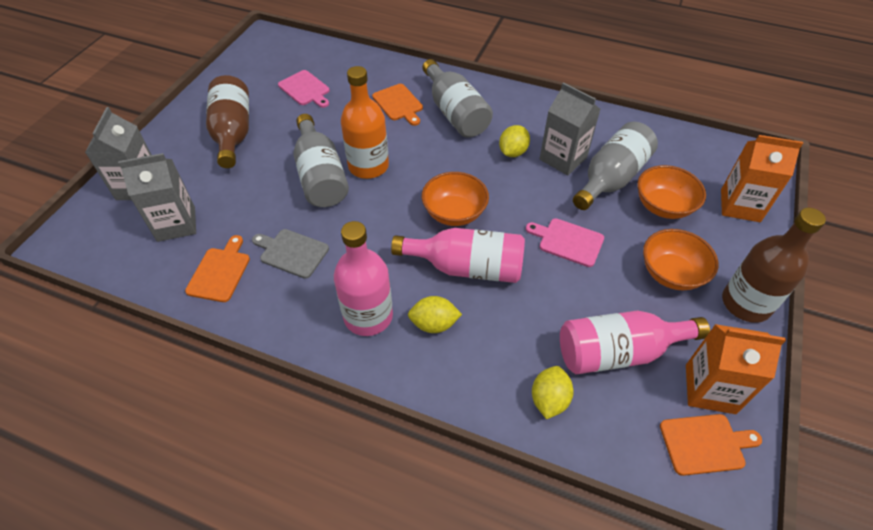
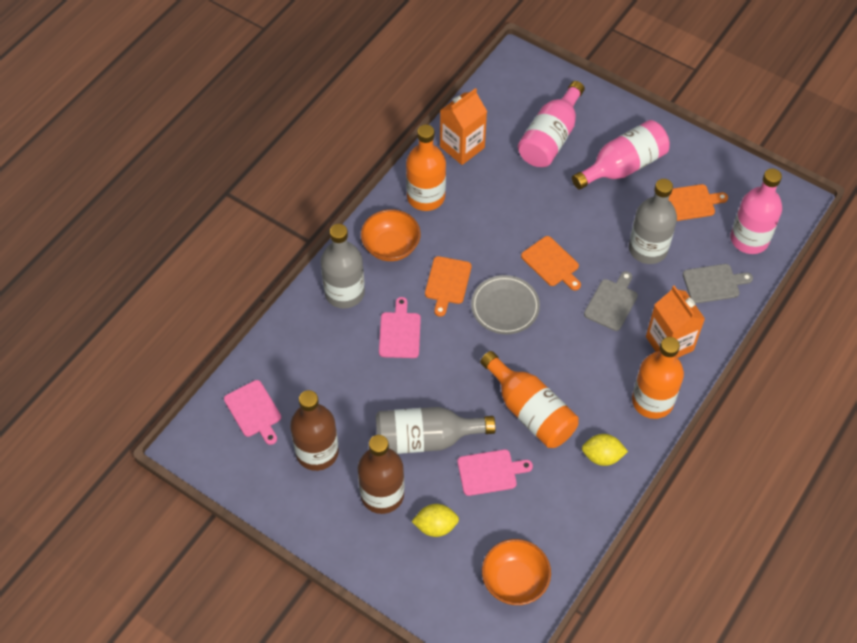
grey carton: [85,107,151,200] [118,153,196,242] [539,82,600,175] = 3 -> none = 0
grey cutting board: [252,229,329,279] = 1 -> [584,271,638,331] [683,264,753,304] = 2
grey plate: none = 0 -> [471,275,540,334] = 1
orange bottle: [341,66,389,179] = 1 -> [406,125,446,211] [480,351,579,448] [632,337,684,419] = 3
orange bowl: [422,172,489,226] [637,165,706,219] [643,229,718,290] = 3 -> [361,209,421,261] [482,539,551,605] = 2
pink cutting board: [278,70,330,108] [526,218,604,267] = 2 -> [224,380,281,445] [379,297,421,358] [457,449,533,496] = 3
yellow lemon: [408,296,462,333] [499,125,530,157] [532,366,574,419] = 3 -> [411,504,459,537] [582,434,628,466] = 2

